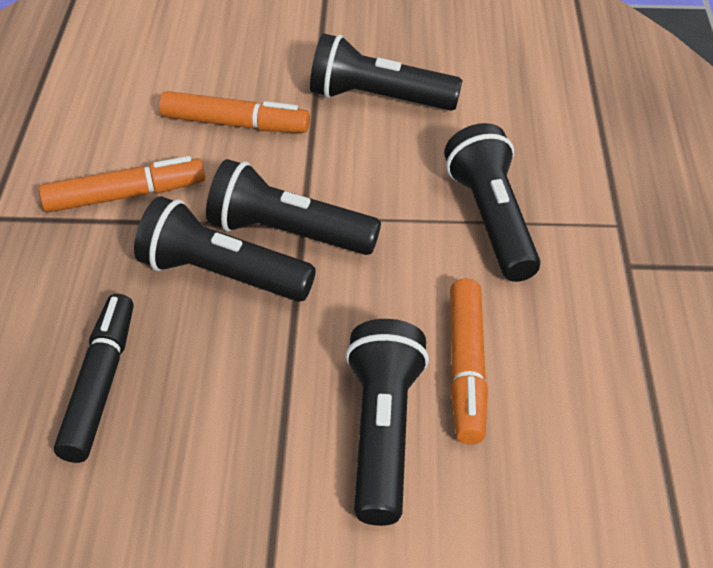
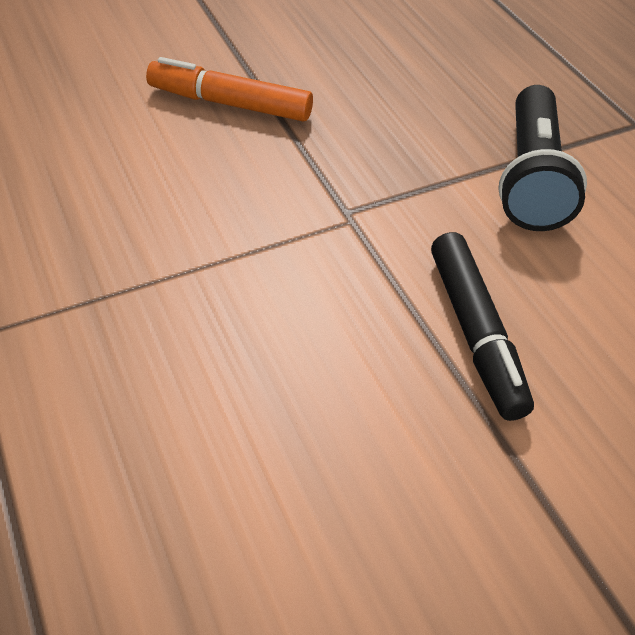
black flashlight: [134,196,316,302] [206,159,381,255] [310,33,463,111] [345,319,429,526] [444,123,541,282] = 5 -> [498,85,587,231] = 1
orange marker: [39,156,205,213] [159,91,310,133] [450,278,488,445] = 3 -> [146,57,313,121] = 1

